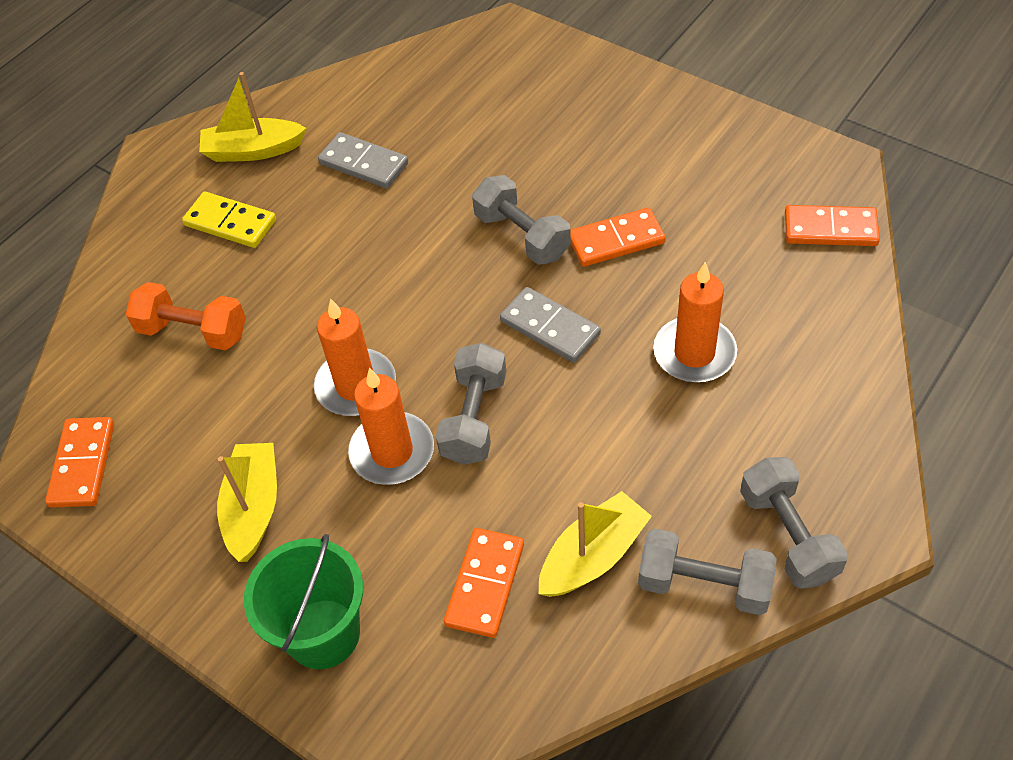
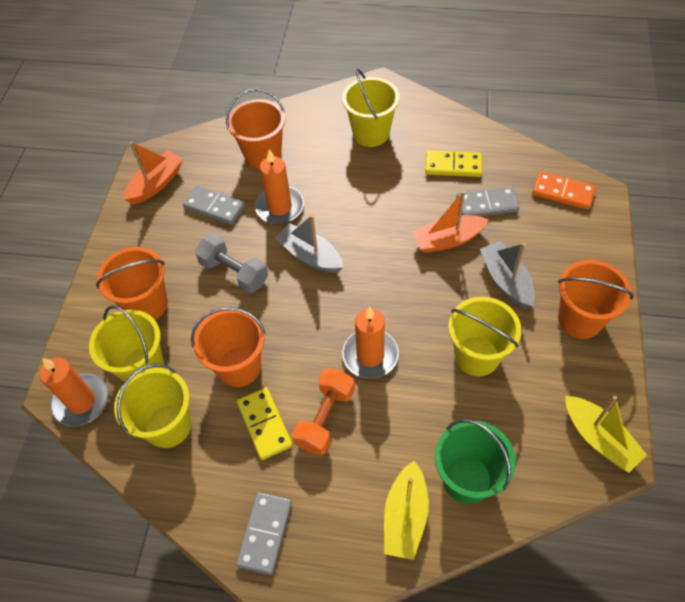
grey boat: none = 0 -> [275,215,343,273] [480,241,535,308] = 2
grey domino: [318,132,408,188] [500,287,601,363] = 2 -> [183,185,245,225] [236,492,292,575] [456,186,520,216] = 3
grey dumbbell: [436,343,506,465] [472,175,571,265] [638,528,777,615] [740,457,848,589] = 4 -> [195,234,268,293] = 1
orange boat: none = 0 -> [124,141,183,204] [412,191,489,253] = 2
orange bucket: none = 0 -> [96,247,168,320] [191,307,266,387] [226,88,285,169] [558,260,634,339] = 4
orange domino: [45,417,114,508] [444,528,524,638] [570,207,666,267] [785,205,880,246] = 4 -> [532,171,596,210] = 1
yellow boat: [199,72,306,162] [217,443,277,562] [539,491,652,597] = 3 -> [384,461,429,560] [565,396,647,473] = 2
yellow bucket: none = 0 -> [89,305,164,382] [114,364,191,448] [342,69,400,147] [448,297,521,376] = 4
yellow domino: [182,191,276,248] = 1 -> [237,387,293,460] [425,150,482,177] = 2

